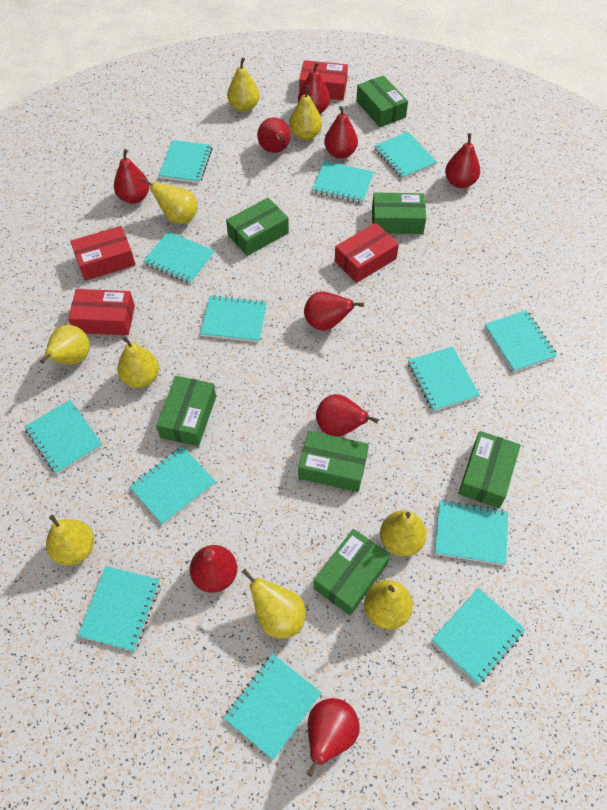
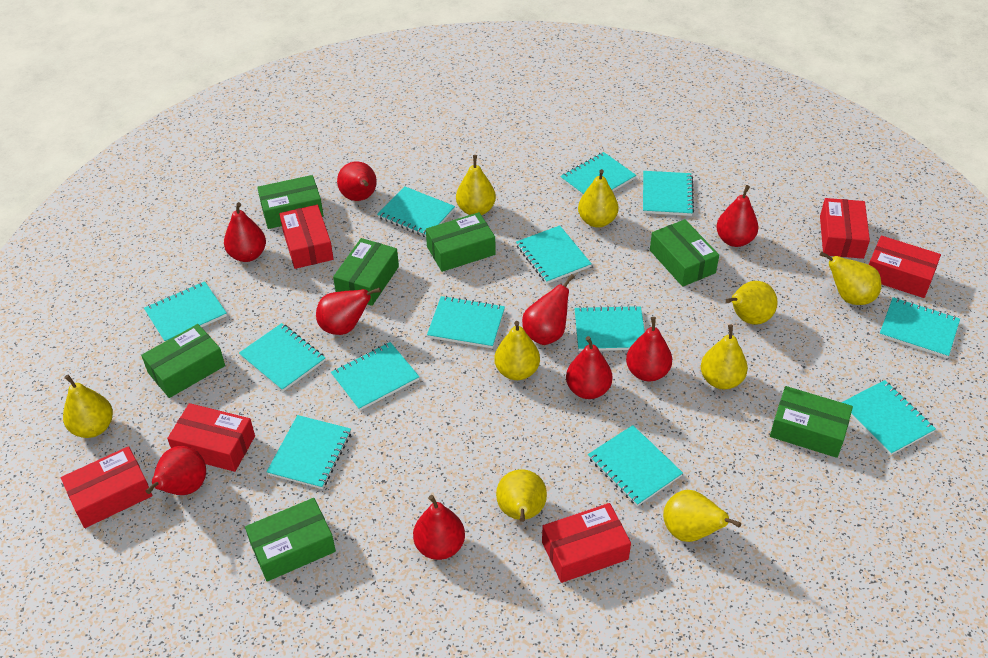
red box: [68,289,135,335] [70,226,135,281] [299,60,348,100] [335,223,399,283] = 4 -> [61,446,152,528] [167,403,255,472] [279,205,334,269] [542,503,631,583] [820,198,870,259] [869,236,941,298] = 6

